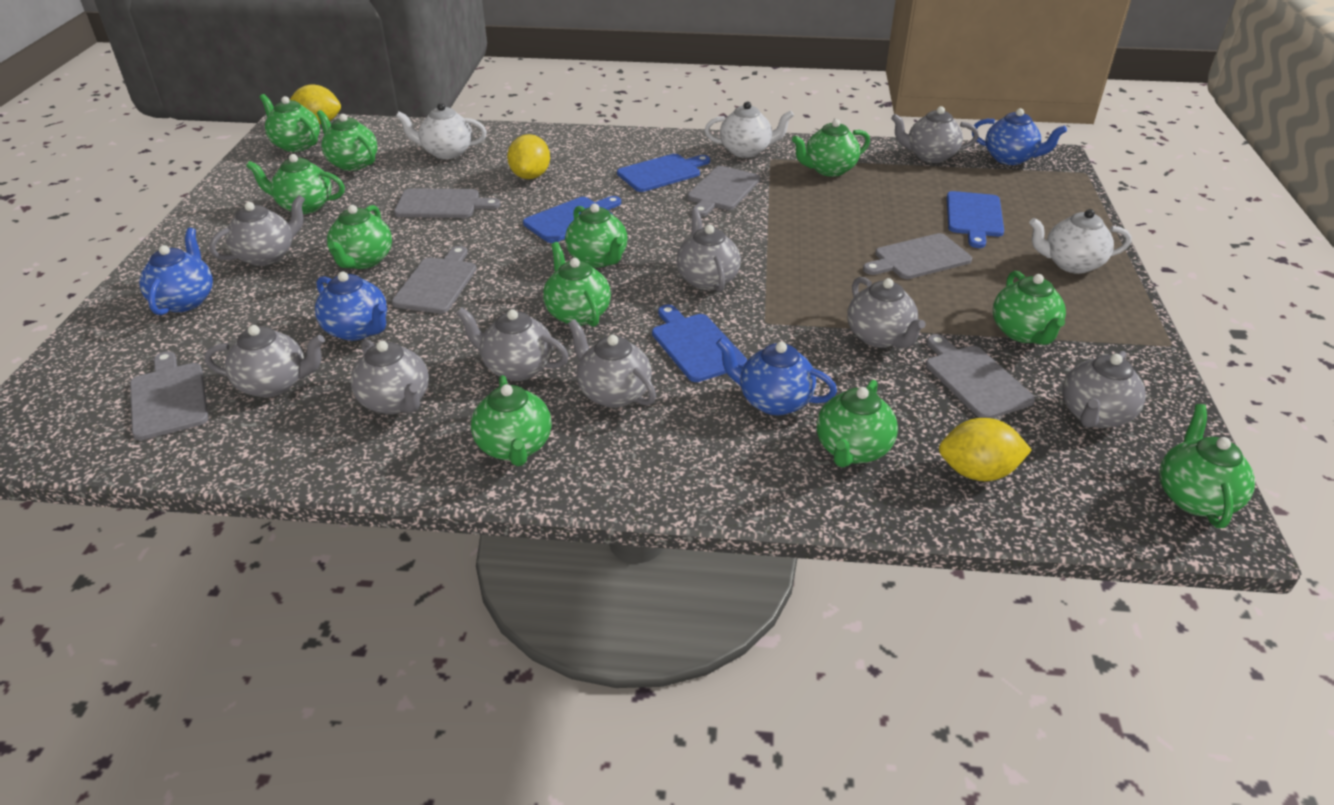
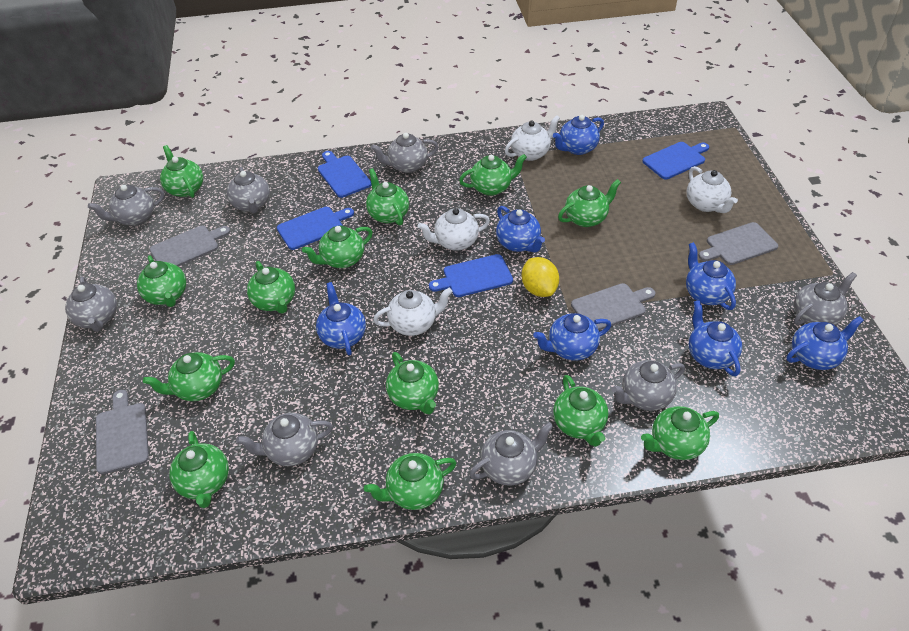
blue teapot: [139,228,213,315] [315,272,387,341] [716,338,837,415] [972,108,1067,165] = 4 -> [316,282,366,355] [496,206,545,253] [533,313,611,361] [553,115,604,155] [686,242,736,310] [689,300,742,376] [787,316,864,370] = 7
green teapot: [246,154,345,214] [260,94,320,152] [317,110,377,171] [327,205,392,269] [471,375,552,466] [543,242,611,327] [565,203,628,268] [792,119,870,177] [817,380,898,467] [993,271,1066,345] [1159,404,1255,528] = 11 -> [137,255,186,307] [143,352,235,401] [160,145,203,198] [170,431,229,508] [247,261,295,314] [302,226,373,268] [364,453,456,510] [366,168,409,225] [386,352,439,414] [459,154,527,196] [553,375,608,447] [558,179,621,227] [641,406,719,460] = 13
grey cutting board: [130,351,209,440] [392,246,476,314] [394,188,500,218] [687,166,760,217] [863,233,972,279] [926,334,1035,418] = 6 -> [96,390,149,474] [150,226,230,266] [571,283,655,330] [699,222,778,265] = 4
grey teapot: [204,325,325,398] [209,195,305,266] [351,339,429,414] [456,307,569,381] [568,319,656,408] [676,209,741,292] [847,277,926,348] [891,106,979,163] [1062,351,1146,428] = 9 -> [65,277,117,332] [88,185,164,226] [227,167,270,213] [236,413,333,466] [371,133,438,173] [469,422,553,486] [611,360,685,411] [794,272,857,325] = 8
white teapot: [396,103,487,159] [705,101,794,158] [1029,209,1131,274] = 3 -> [373,288,453,336] [417,208,490,251] [505,115,560,161] [687,166,738,213] = 4
yellow lemon: [290,85,341,125] [507,134,550,179] [939,418,1032,481] = 3 -> [522,257,559,297] = 1

